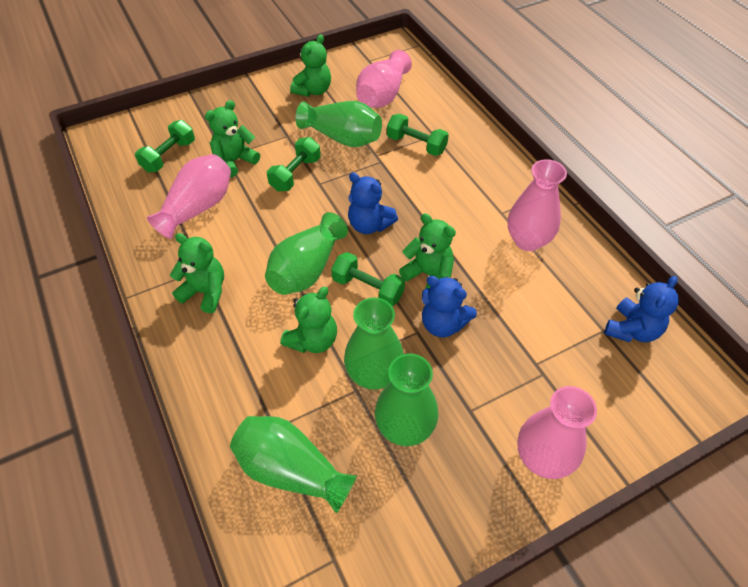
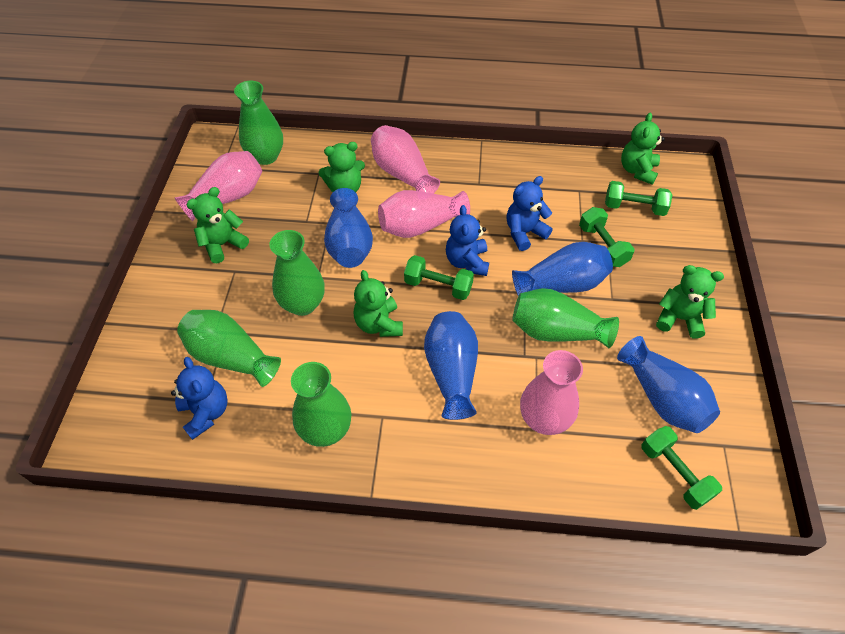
blue vase: none = 0 -> [324,188,373,268] [424,311,478,420] [512,242,613,296] [617,336,720,433] = 4

